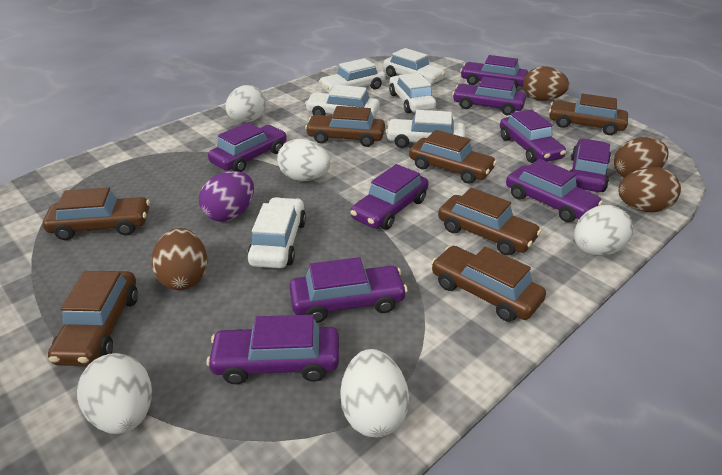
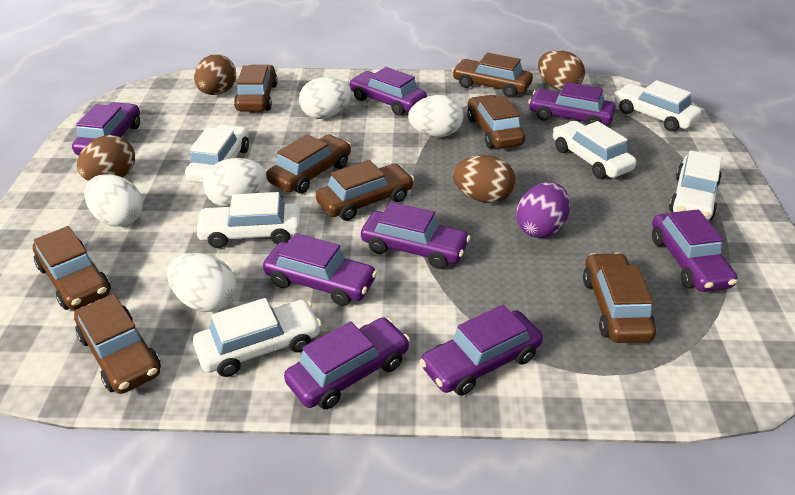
brown car: [43,187,150,240] [48,271,138,366] [305,106,385,147] [409,130,497,184] [431,246,546,322] [438,188,542,256] [549,93,628,135] = 7 -> [33,226,111,310] [74,294,161,394] [234,65,278,111] [266,134,351,194] [316,160,414,221] [452,53,533,97] [467,95,525,149] [583,253,656,343] = 8
purple car: [206,315,339,384] [208,122,287,172] [289,257,408,323] [350,164,429,230] [452,77,526,115] [460,55,528,88] [500,109,566,163] [506,159,603,222] [570,138,611,192] = 9 -> [72,102,140,155] [263,233,377,306] [284,317,410,409] [349,67,427,116] [361,202,470,269] [420,305,543,395] [528,82,616,125] [652,209,737,292] = 8

